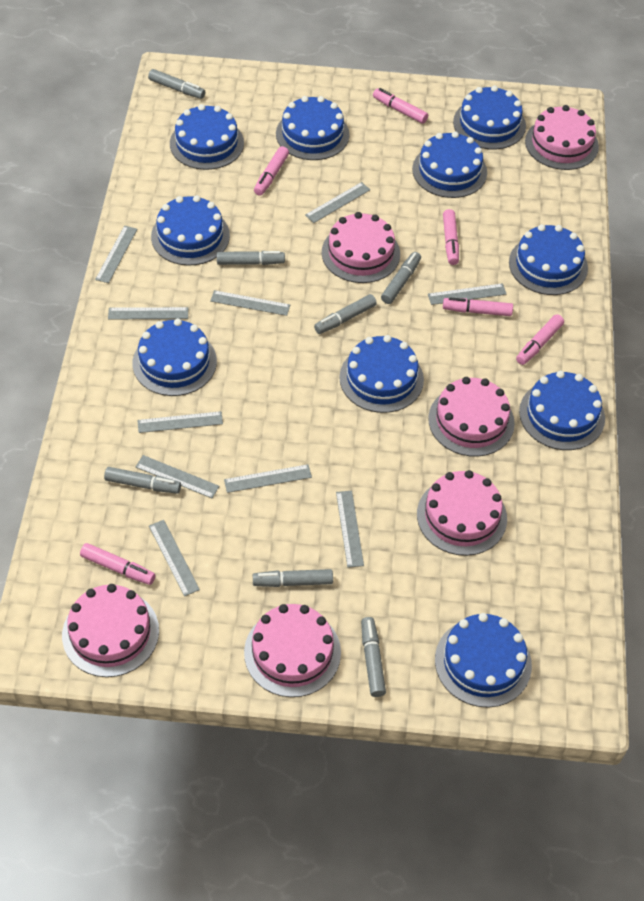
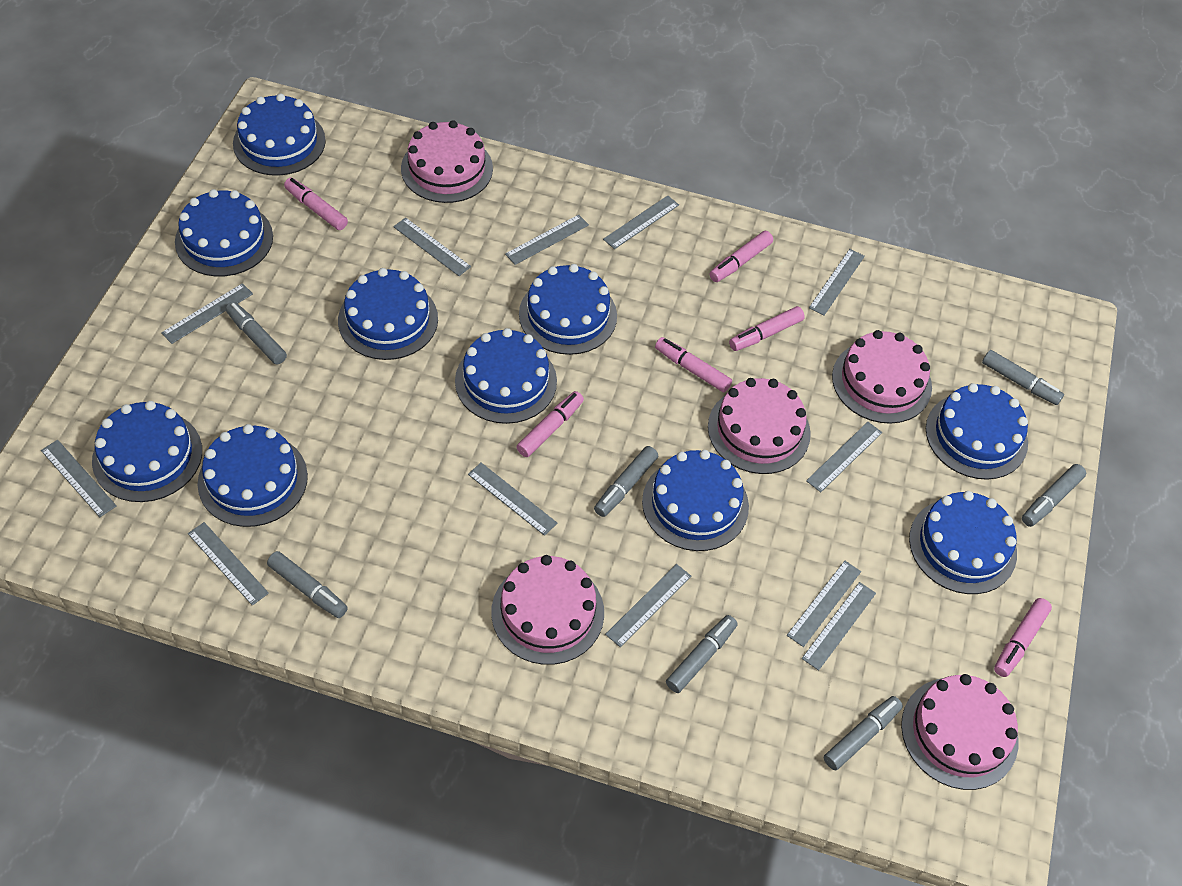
grey ruler: [95,226,137,283] [108,307,189,319] [136,455,220,498] [137,411,223,433] [149,520,200,596] [210,290,290,316] [224,464,312,493] [305,182,370,223] [336,491,364,568] [428,283,506,305] = 10 -> [41,440,117,517] [161,283,253,344] [188,522,269,606] [393,217,471,276] [468,463,557,536] [505,215,589,265] [603,195,679,249] [605,564,691,647] [787,561,861,647] [802,582,876,671] [806,422,882,492] [809,249,865,315] = 12
pink cake: [62,584,159,677] [244,604,341,697] [322,212,400,283] [417,470,507,556] [428,377,515,457] [525,105,599,170] = 6 -> [401,120,493,203] [491,555,604,665] [708,378,811,474] [832,330,932,424] [901,674,1018,790] = 5

